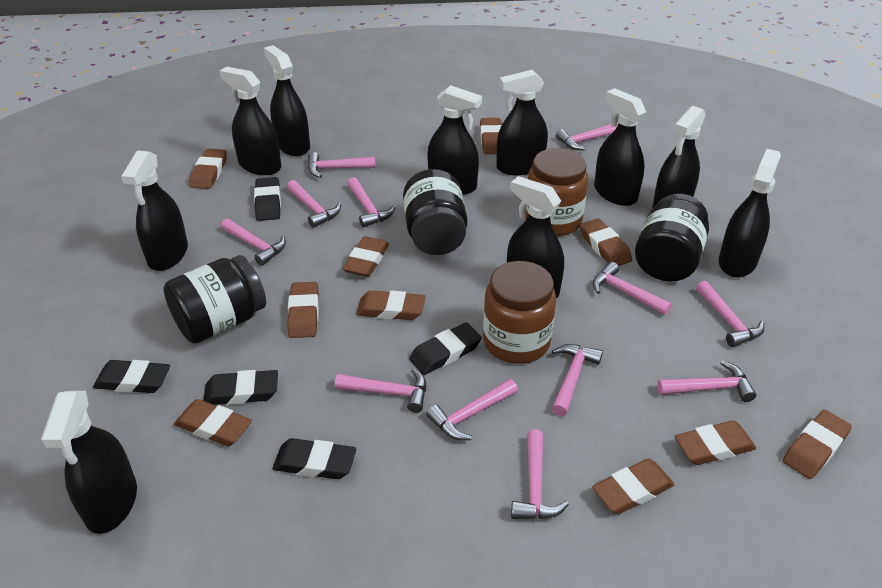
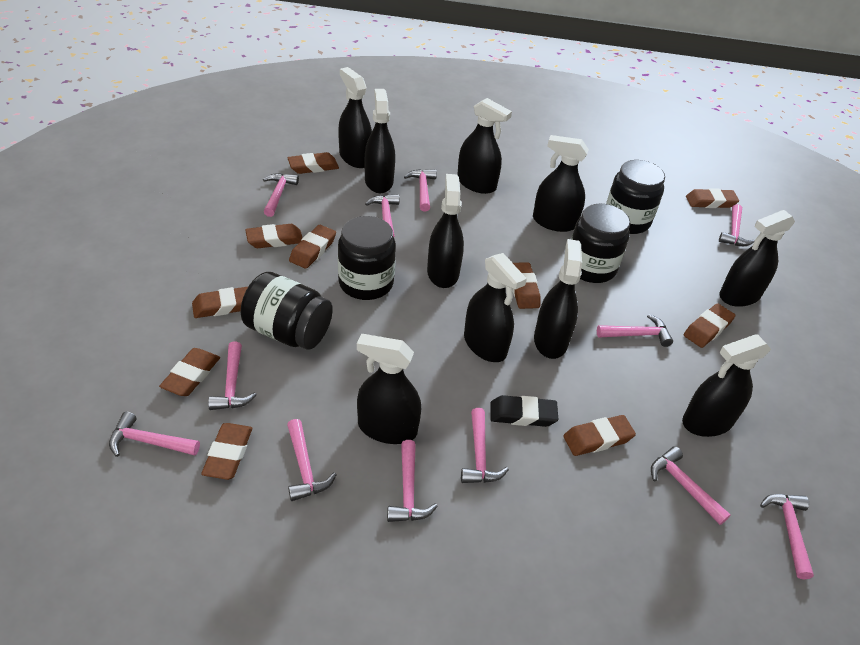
black eraser: [93,360,170,393] [203,370,278,405] [254,177,281,221] [273,438,356,479] [409,322,482,375] = 5 -> [490,395,558,427] = 1
black jar: [163,255,266,344] [403,169,467,255] [635,194,709,282] = 3 -> [240,272,333,349] [338,216,396,300] [571,204,630,283] [606,160,665,234] = 4
brown jar: [483,261,556,364] [525,148,588,236] = 2 -> none = 0

